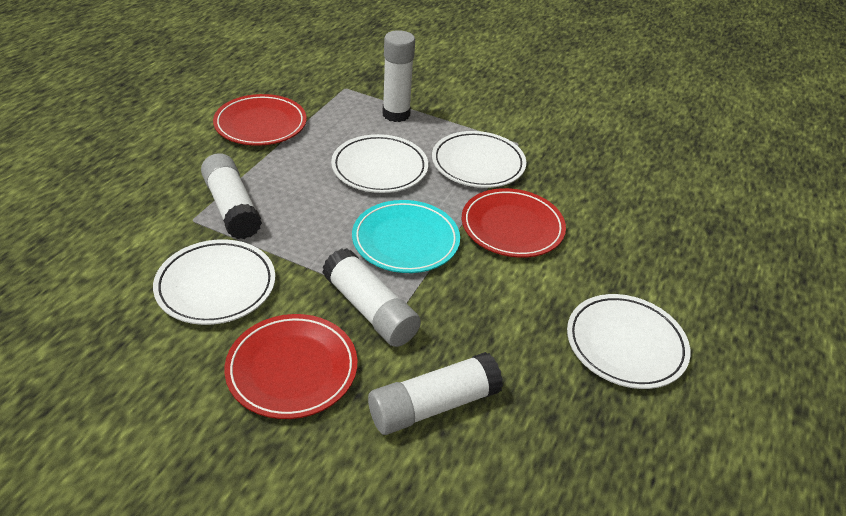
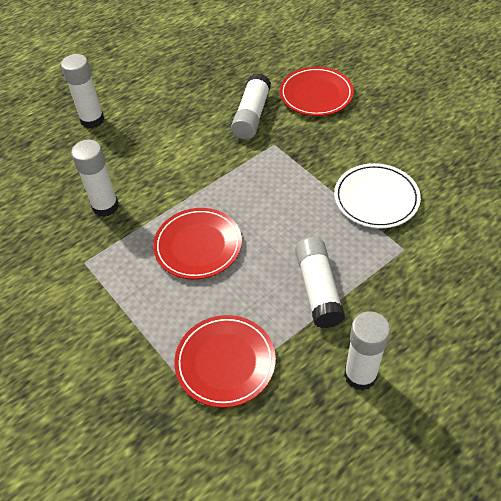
turquoise plate: [352,200,460,273] = 1 -> none = 0
white glue stick: [201,153,262,239] [322,248,421,347] [368,352,503,435] [382,30,415,122] = 4 -> [61,54,104,129] [71,140,119,217] [231,73,271,140] [295,237,345,328] [344,311,390,391] = 5
white plate: [153,239,275,325] [331,134,428,193] [432,131,526,188] [567,294,691,389] = 4 -> [334,163,421,229] = 1

